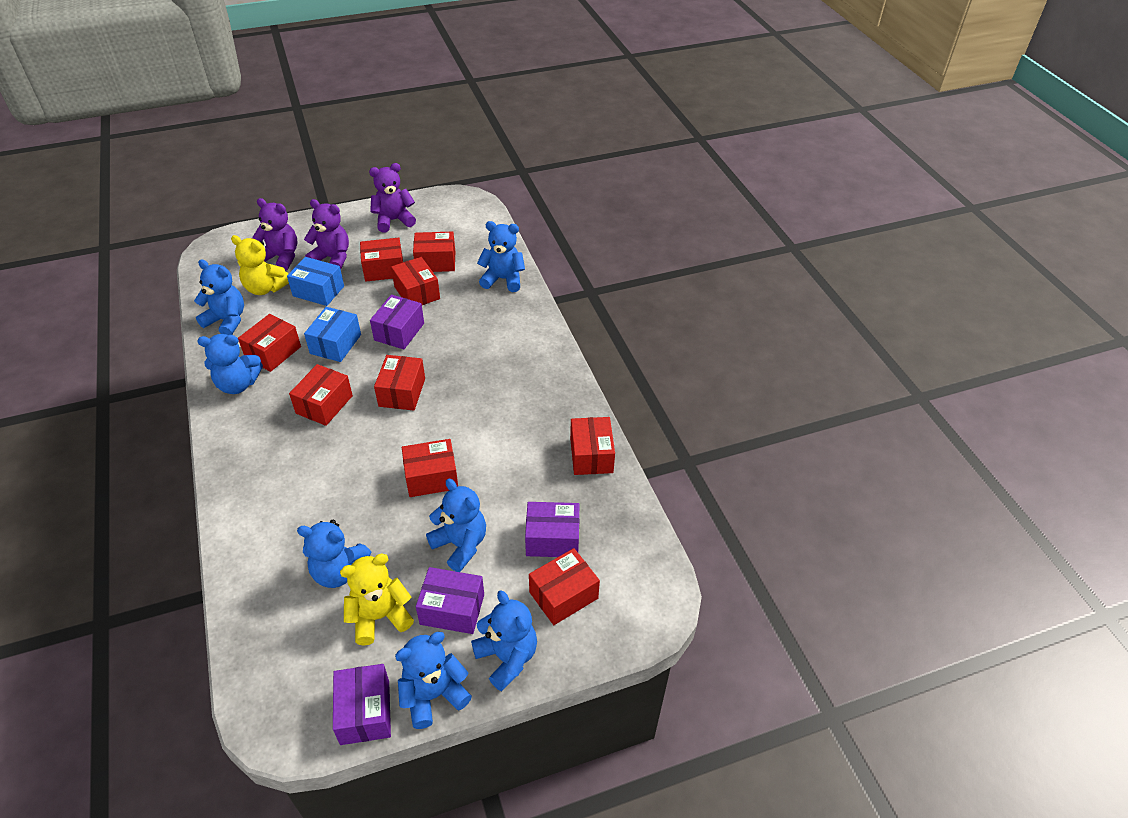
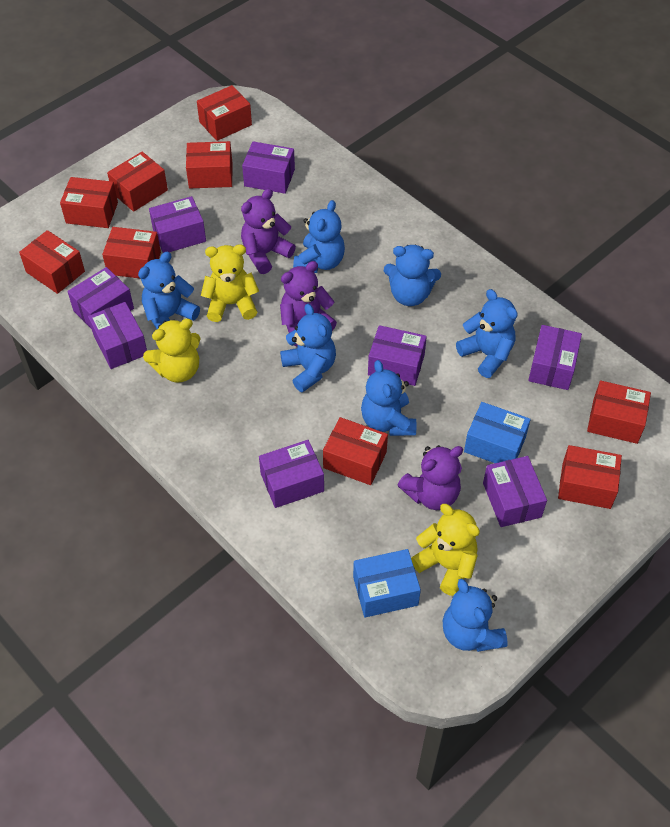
purple box: [333,664,391,745] [370,295,424,349] [416,567,484,634] [525,502,579,557] = 4 -> [67,267,134,328] [88,302,147,369] [149,196,206,253] [242,141,295,194] [259,440,324,508] [368,325,427,386] [483,456,547,527] [528,325,582,390] = 8
yellow teddy bear: [231,235,289,295] [340,554,414,646] = 2 -> [143,319,201,382] [201,244,259,322] [411,504,480,596] = 3

